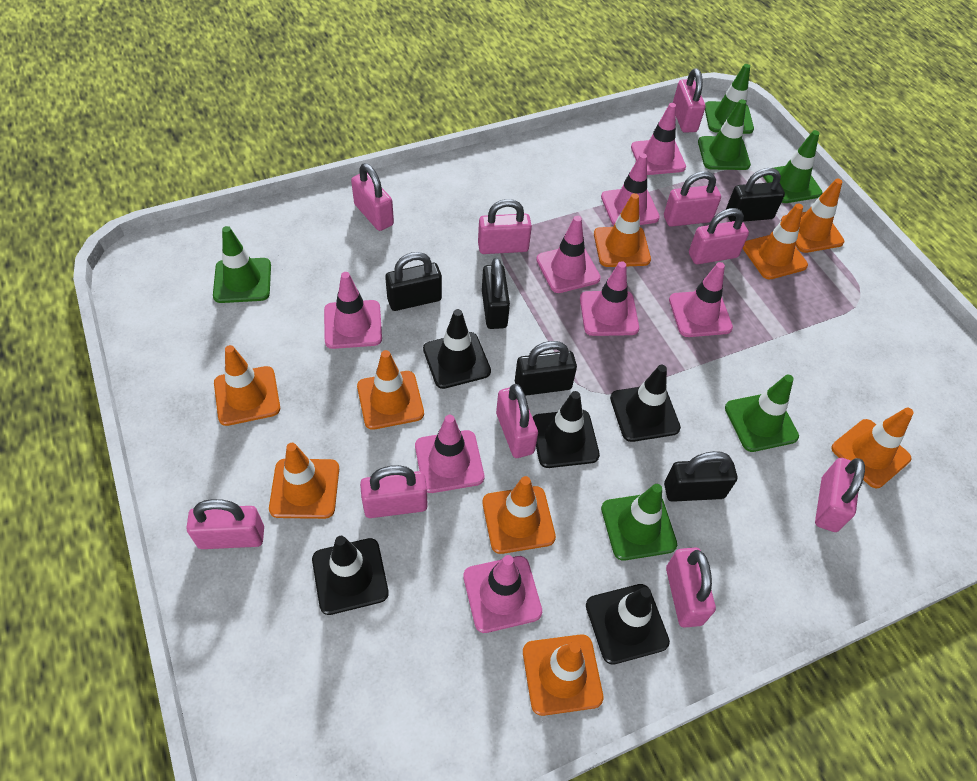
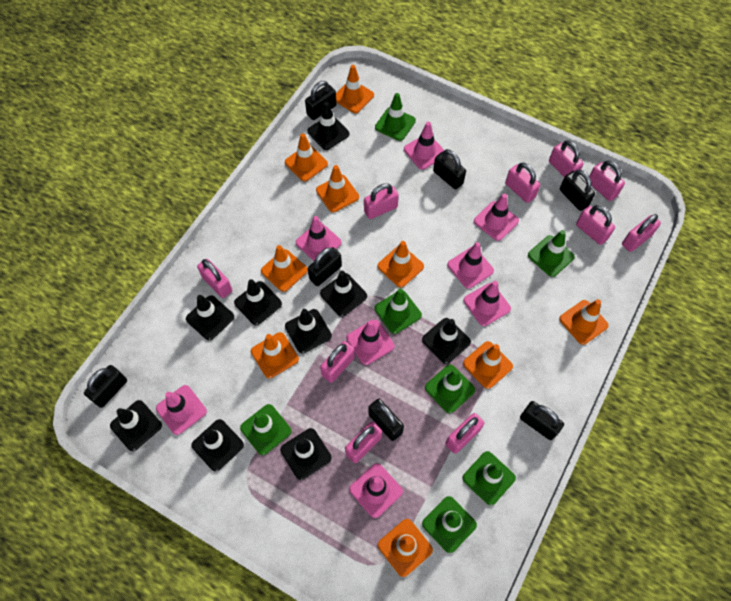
black padlock: [385,252,442,311] [482,258,510,329] [515,341,577,396] [664,451,737,502] [726,168,785,222] = 5 -> [84,365,127,408] [305,81,336,120] [308,247,342,286] [368,399,404,441] [433,149,466,189] [520,401,564,440] [560,170,595,211] = 7
black traffic cone: [312,536,389,615] [423,309,491,389] [533,391,600,468] [586,584,670,665] [610,365,681,442] = 5 -> [110,400,162,451] [186,295,234,340] [191,419,244,472] [234,279,282,325] [280,428,332,480] [285,309,332,353] [307,102,349,150] [320,271,367,317] [422,318,471,364] = 9
green traffic cone: [213,226,271,303] [601,484,677,561] [698,99,751,170] [705,64,754,134] [725,375,799,452] [763,130,823,203] = 6 -> [240,404,292,455] [375,93,416,141] [375,289,422,334] [422,496,477,553] [425,365,475,414] [462,451,516,505] [528,230,575,277] = 7

